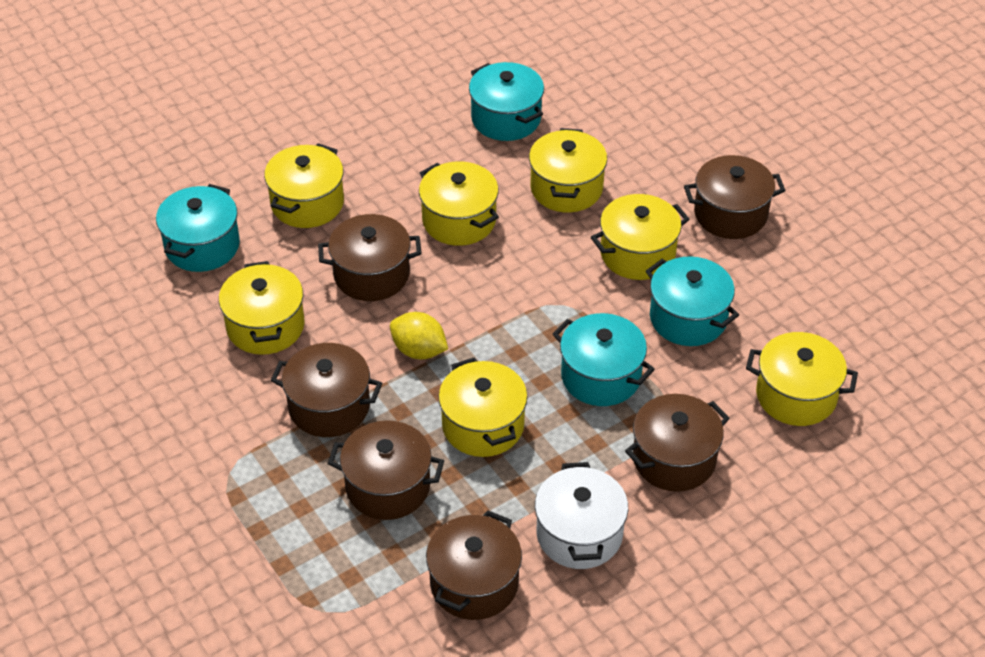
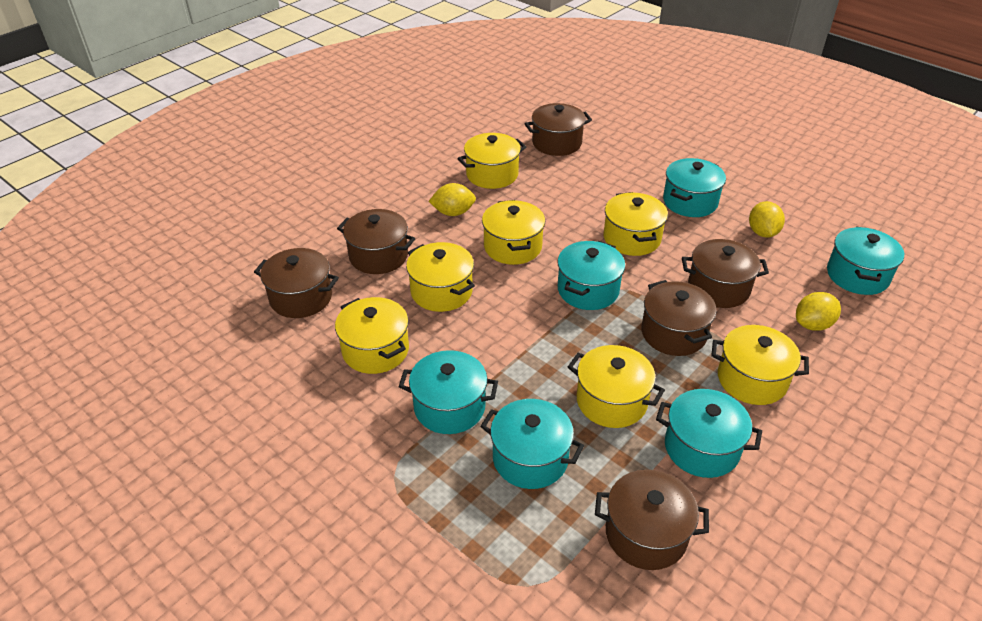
turquoise pot: [156,184,240,272] [469,62,544,141] [553,313,655,406] [646,256,739,346] = 4 -> [399,350,498,434] [480,399,584,489] [558,241,625,310] [656,389,762,478] [663,158,726,217] [827,226,904,295] = 6
white pot: [535,462,628,569] = 1 -> none = 0
yellow lemon: [390,312,448,359] = 1 -> [429,183,476,216] [749,201,785,238] [796,292,841,331] = 3

